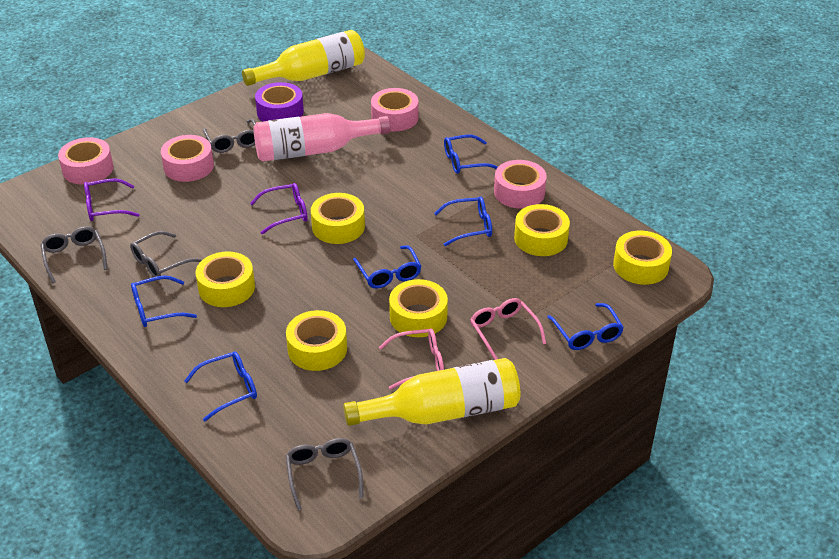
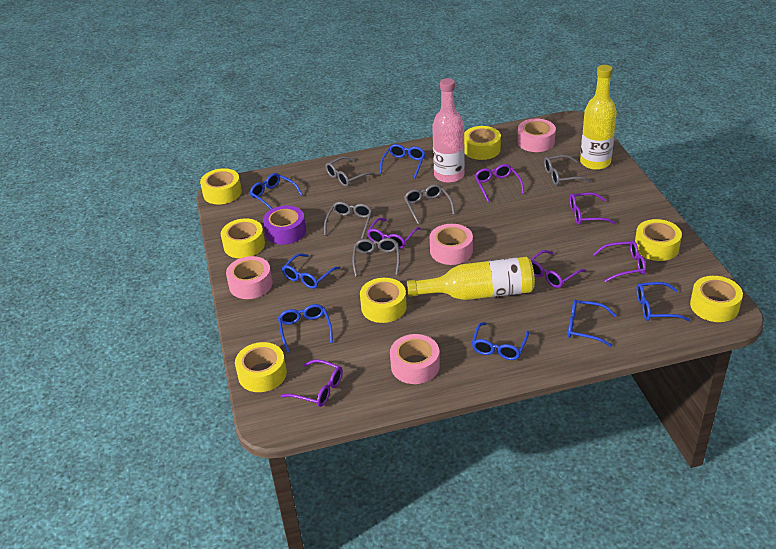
blue glasses: [131,276,197,327] [184,352,257,422] [353,245,421,289] [434,196,492,246] [444,135,498,174] [547,303,624,350] = 6 -> [250,173,303,209] [278,304,333,353] [282,253,340,289] [380,144,425,179] [472,322,529,360] [568,300,616,347] [636,282,690,321] = 7
grey glasses: [40,226,107,283] [130,231,202,277] [203,119,256,153] [286,438,363,511] = 4 -> [324,202,372,239] [326,157,376,187] [352,238,400,277] [404,184,455,224] [544,155,591,185] = 5
pink glasses: [379,328,444,390] [470,298,546,360] = 2 -> none = 0
purple glasses: [84,178,139,221] [250,183,308,234] = 2 -> [281,359,343,407] [367,218,421,249] [475,164,524,202] [530,250,586,288] [570,192,616,225] [593,240,646,282] = 6
yellow tape: [195,251,255,307] [286,310,347,371] [311,193,365,244] [389,279,448,337] [514,204,570,256] [613,231,672,285] = 6 -> [200,168,242,205] [221,218,265,258] [235,342,287,392] [360,278,407,323] [464,126,501,160] [635,219,682,261] [690,276,743,322] = 7

